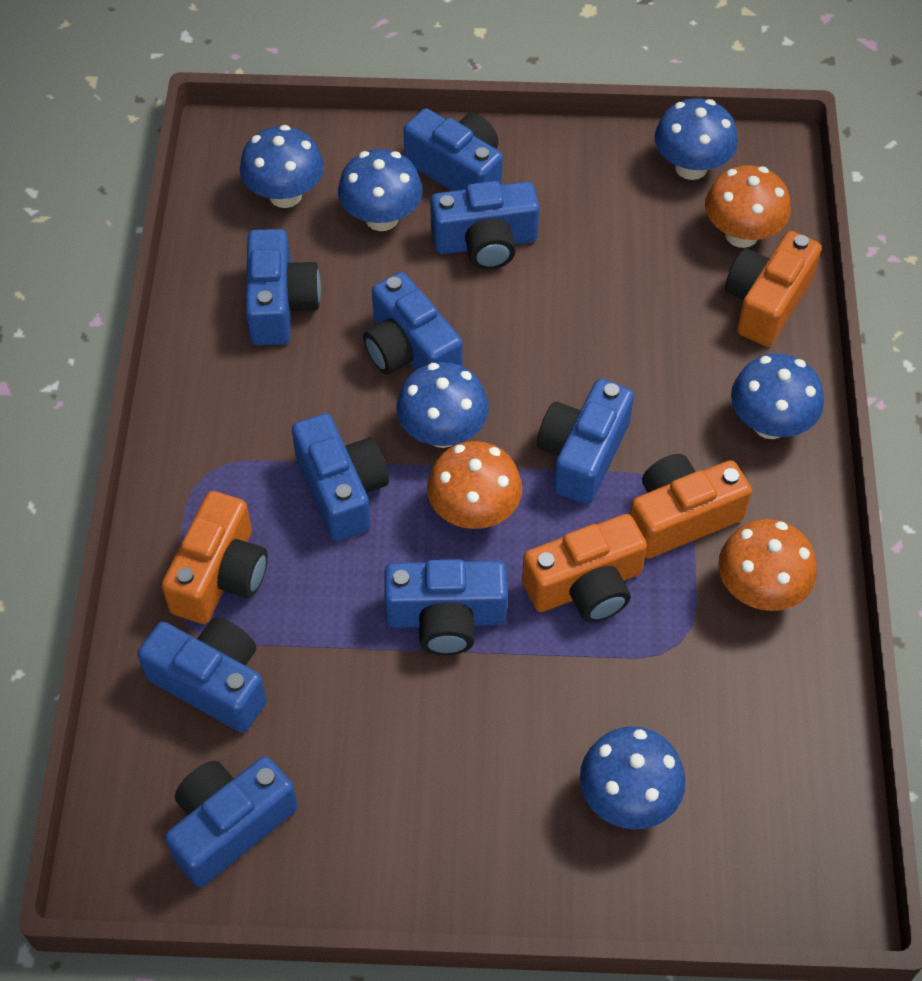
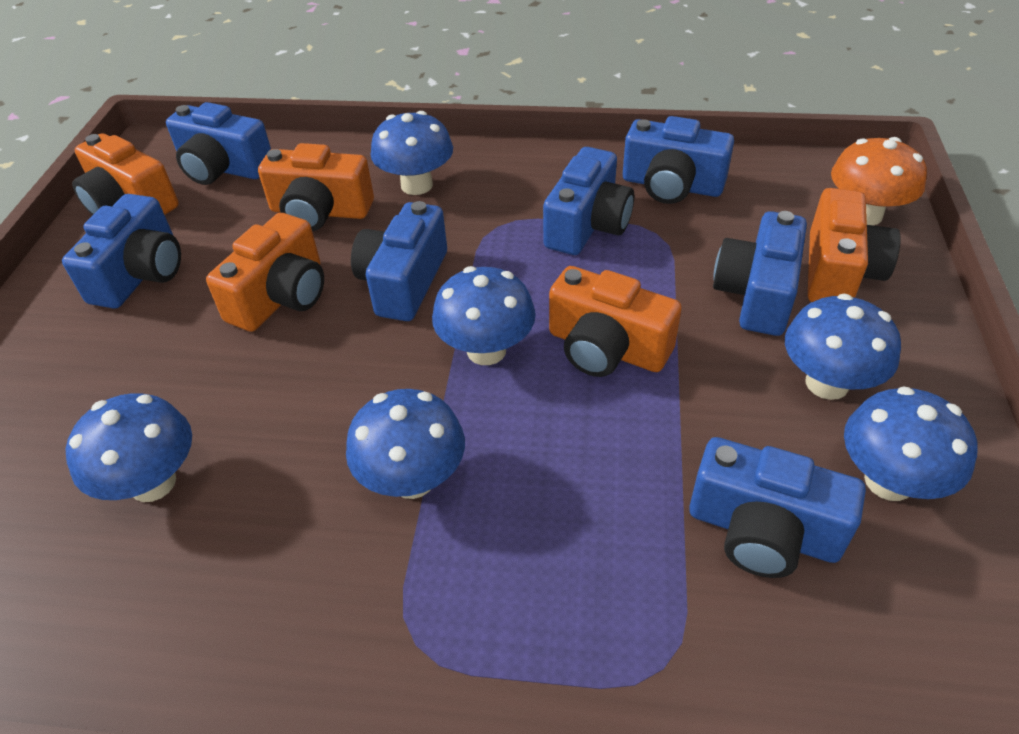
blue camera: [137,617,267,733] [165,756,298,887] [245,229,321,345] [292,413,389,541] [363,272,462,374] [384,559,508,655] [404,108,503,191] [430,181,539,270] [537,379,634,505] = 9 -> [62,194,181,309] [166,102,271,185] [351,201,447,321] [543,147,634,255] [623,116,734,204] [689,437,866,578] [713,211,807,336] = 7
orange camera: [162,491,268,624] [522,514,647,622] [630,454,752,559] [725,231,822,347] = 4 -> [72,134,179,215] [206,213,324,332] [258,143,374,231] [549,266,682,377] [808,188,901,302] = 5
orange mushroom: [427,441,522,529] [705,165,791,248] [718,519,817,611] = 3 -> [831,137,927,225] = 1

